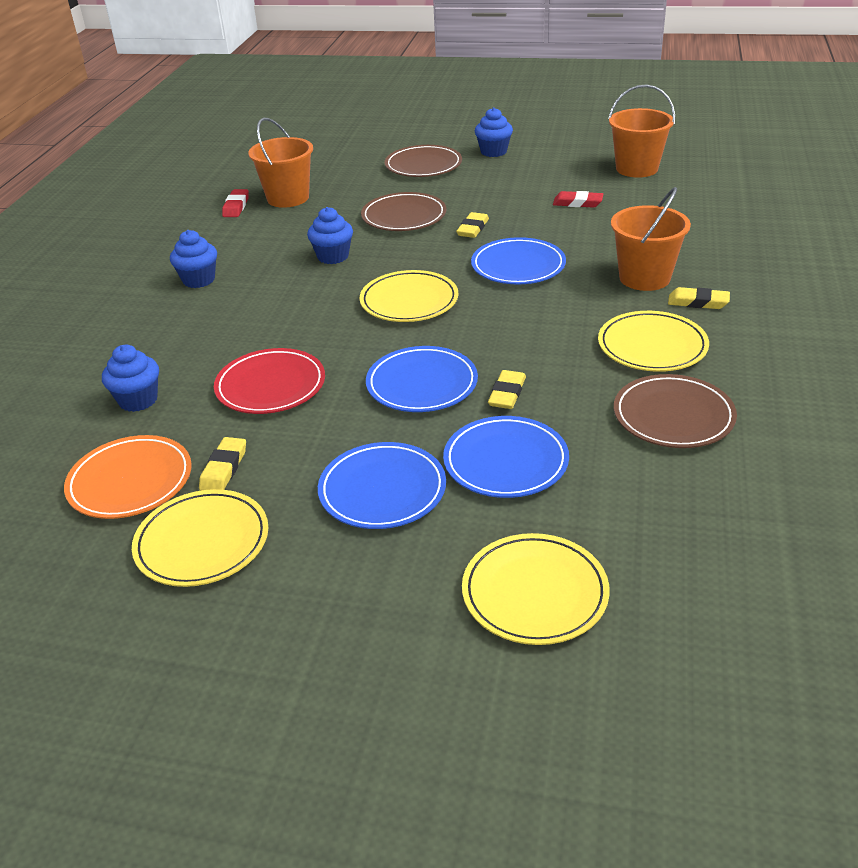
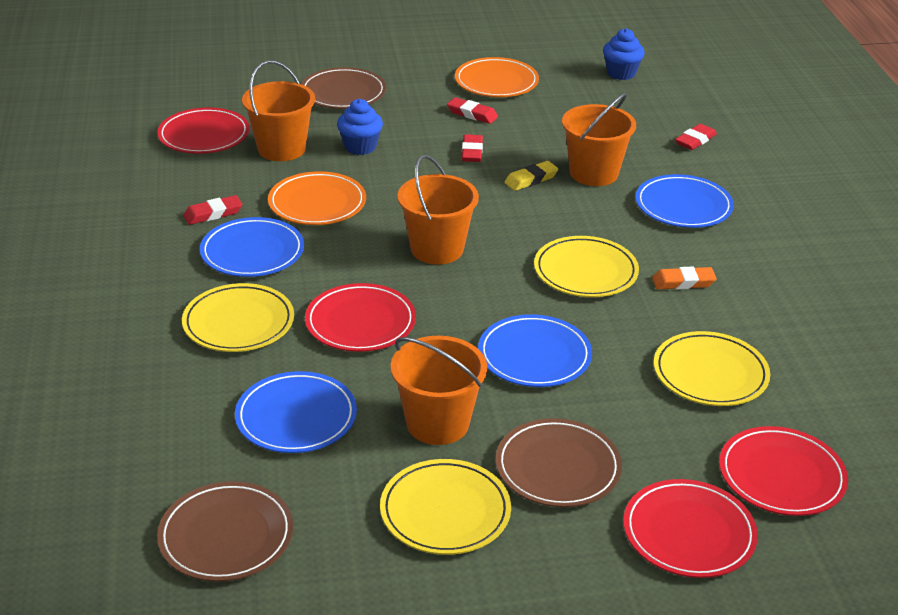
blue cupcake: [102,345,159,412] [170,230,217,288] [307,207,353,264] [475,107,513,157] = 4 -> [337,99,383,155] [603,28,645,80] = 2
orange bucket: [248,118,313,208] [608,85,675,178] [611,187,691,291] = 3 -> [242,60,315,161] [391,336,487,445] [397,155,479,265] [562,93,636,186] = 4
orange eraser: none = 0 -> [652,266,717,289] = 1
orange plate: [64,435,192,519] = 1 -> [268,171,366,225] [455,57,539,97] = 2
red eraser: [222,189,249,217] [553,191,603,208] = 2 -> [183,195,242,225] [447,97,498,124] [462,134,483,162] [675,124,717,150] = 4
red plate: [214,348,325,414] = 1 -> [157,107,250,154] [305,283,416,352] [623,479,758,578] [719,426,848,516] = 4
yellow eraser: [199,437,246,491] [456,212,489,238] [488,370,526,409] [668,287,730,309] = 4 -> [504,161,558,191] = 1

